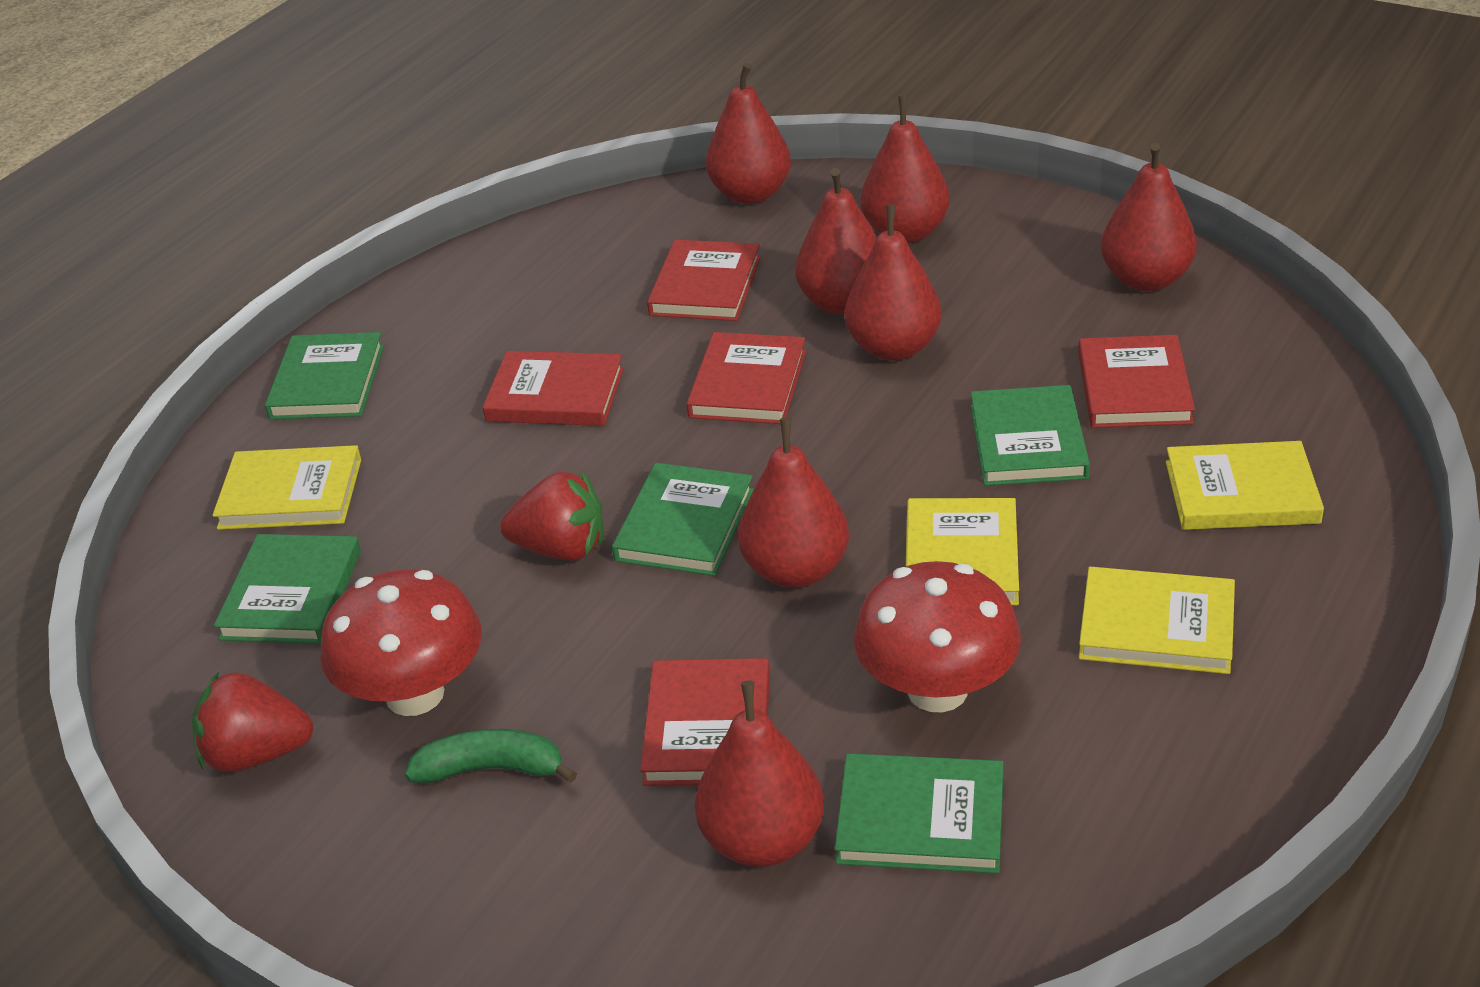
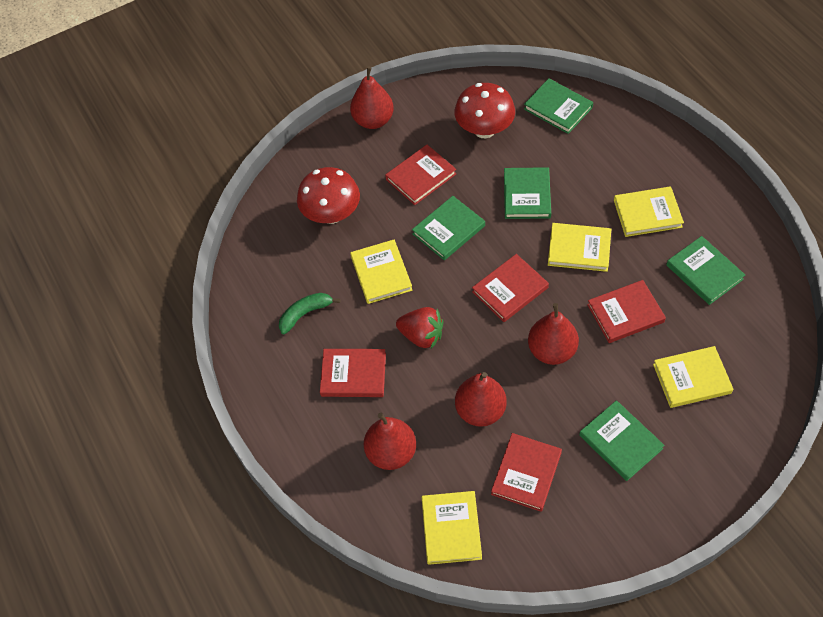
red pear: [695,681,824,867] [706,63,791,204] [738,418,849,588] [796,168,877,315] [845,205,942,361] [861,96,950,243] [1101,143,1197,291] = 7 -> [350,66,394,129] [364,413,416,470] [455,372,507,427] [528,303,579,365] = 4
red strawberry: [192,672,313,772] [500,471,604,561] = 2 -> [396,307,443,349] = 1
yellow book: [213,445,361,530] [906,498,1019,605] [1079,567,1235,674] [1166,441,1324,530] = 4 -> [350,240,412,304] [422,491,482,565] [548,223,611,272] [614,186,684,237] [653,346,733,408] = 5

